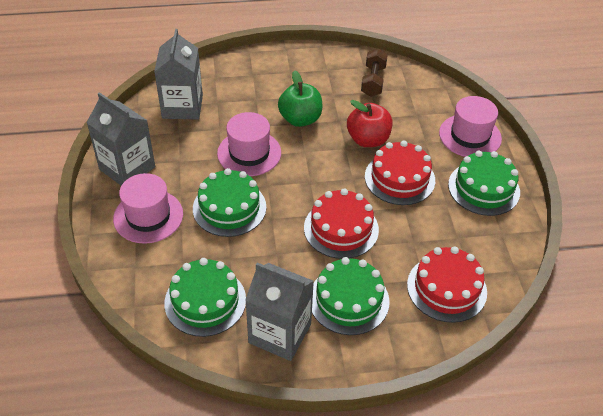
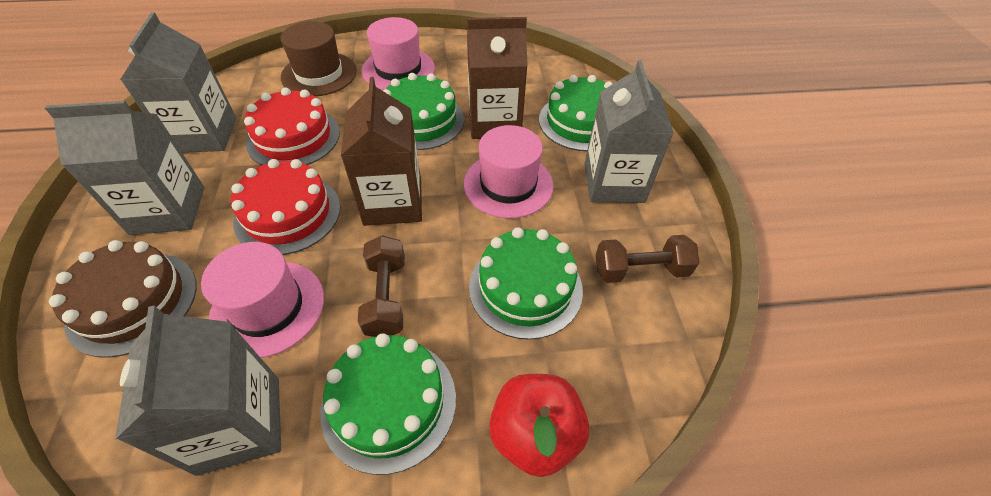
brown cake: none = 0 -> [49,240,197,358] = 1
brown carton: none = 0 -> [341,77,422,226] [467,17,528,139] = 2
brown dumbbell: [361,49,388,97] = 1 -> [357,235,405,337] [596,235,700,283] = 2
brown hat: none = 0 -> [281,21,357,96] = 1
green apple: [278,70,322,127] = 1 -> none = 0
grey carton: [86,92,155,186] [154,29,203,120] [245,263,314,361] = 3 -> [45,101,205,235] [115,305,281,476] [120,12,237,153] [584,60,674,203] = 4
red cake: [304,188,379,259] [365,140,435,205] [407,246,487,323] = 3 -> [231,159,340,255] [244,88,340,165] = 2

